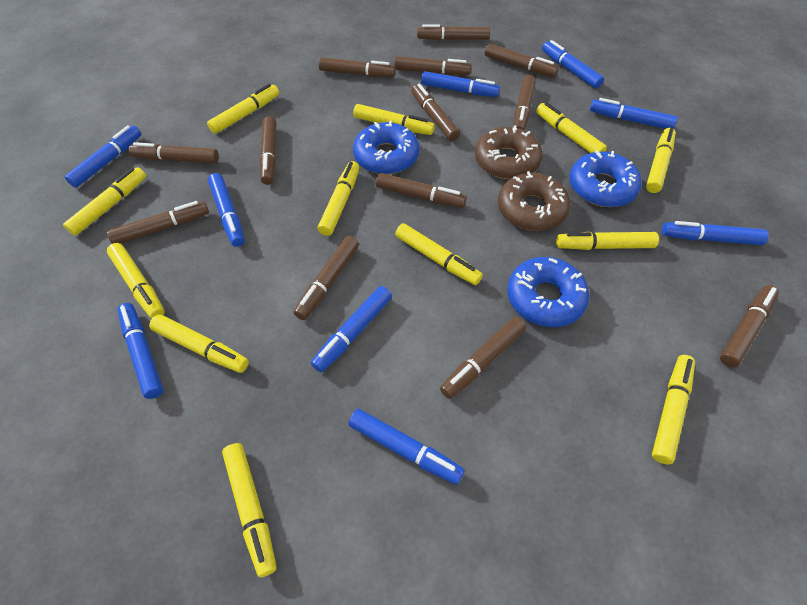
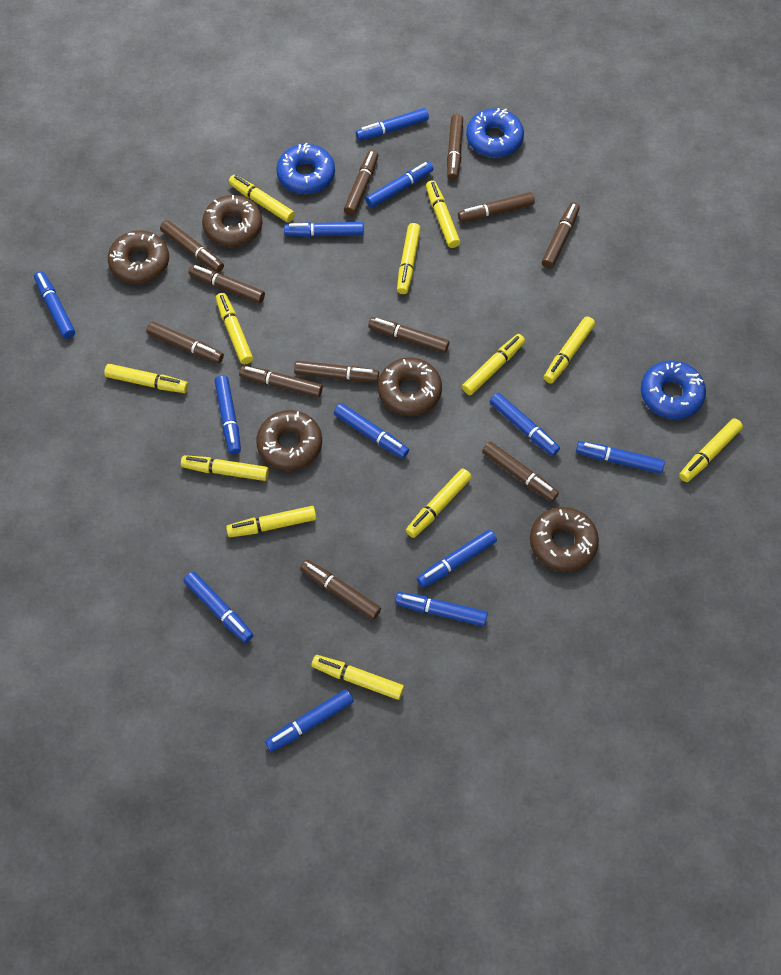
blue marker: [65,125,141,188] [117,303,163,399] [208,173,245,247] [311,286,392,372] [348,409,465,485] [421,71,500,97] [542,40,604,89] [590,98,678,129] [662,221,769,245] = 9 -> [34,271,75,339] [183,571,253,643] [215,375,241,454] [265,689,354,752] [284,222,364,237] [334,403,409,458] [356,108,429,141] [366,161,433,208] [395,592,488,626] [417,530,497,588] [490,393,560,456] [576,441,665,474] = 12
brown donut: [475,126,542,179] [498,171,571,231] = 2 -> [108,230,169,284] [202,195,263,247] [256,410,322,471] [378,357,442,416] [530,507,599,572] = 5
brown marker: [107,201,209,244] [129,142,219,164] [259,116,276,185] [293,236,359,320] [318,57,396,77] [376,173,467,208] [394,56,472,75] [411,84,460,141] [417,24,490,40] [440,317,526,399] [485,44,559,77] [513,75,536,130] [720,285,779,368] = 13 -> [146,322,224,363] [160,220,224,272] [189,264,265,303] [239,366,323,397] [294,361,379,382] [300,560,381,620] [344,150,378,216] [368,317,449,353] [447,114,463,180] [458,192,535,222] [482,442,559,502] [542,202,580,269] = 12

